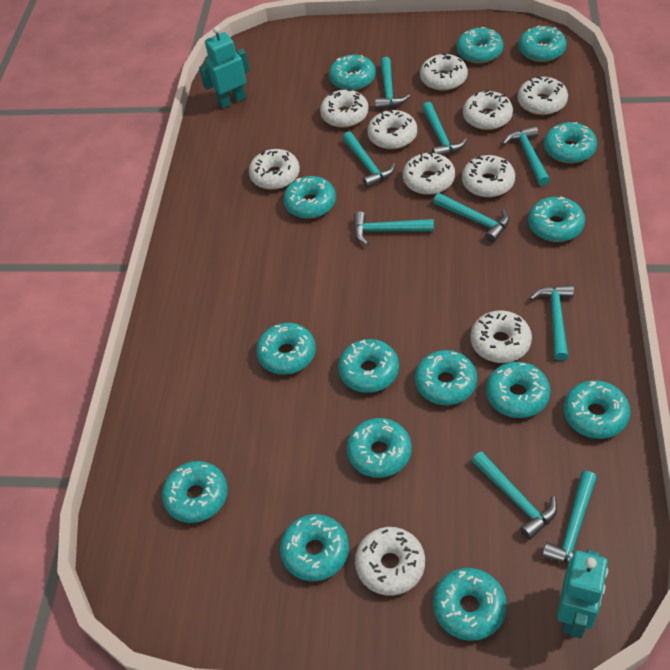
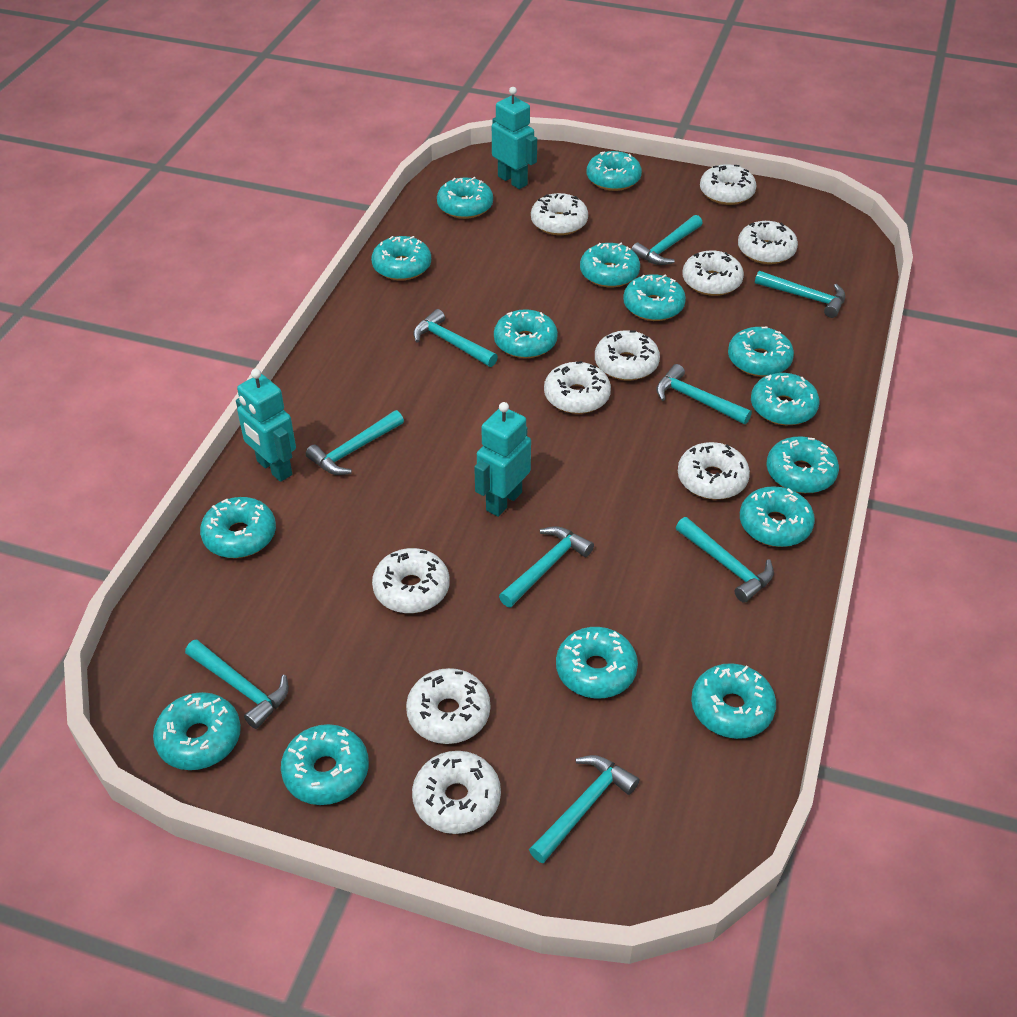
turquoise robot: [199,26,249,109] [557,549,608,639] = 2 -> [236,369,296,482] [474,402,531,517] [492,87,537,189] = 3

